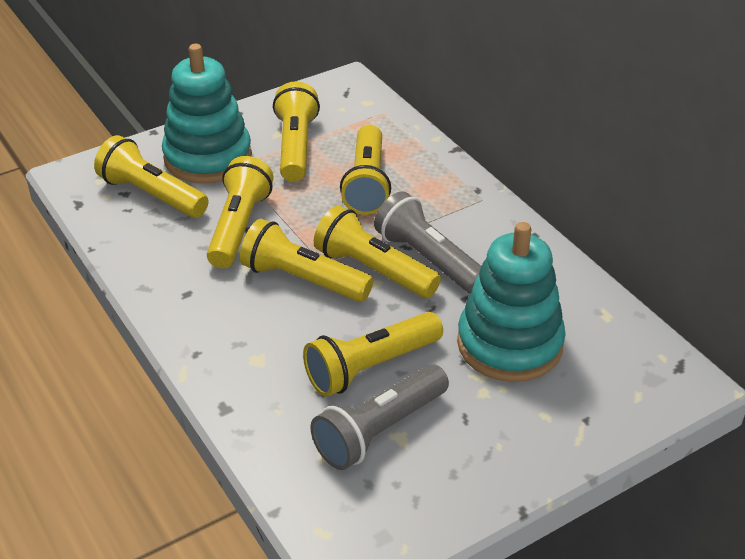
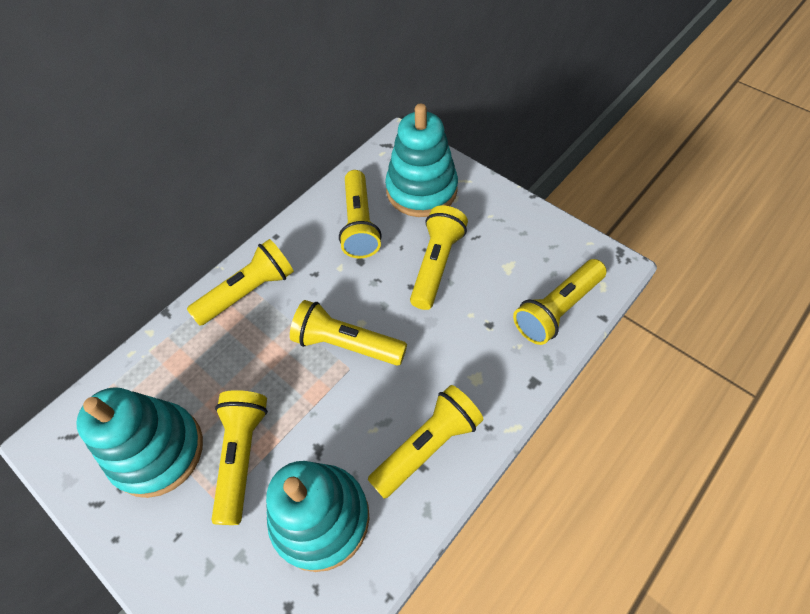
grey flashlight: [311,364,449,470] [374,191,481,294] = 2 -> none = 0
turquoise stacking toy: [162,44,252,183] [457,222,566,382] = 2 -> [76,387,203,498] [266,461,370,572] [385,104,458,217] = 3

